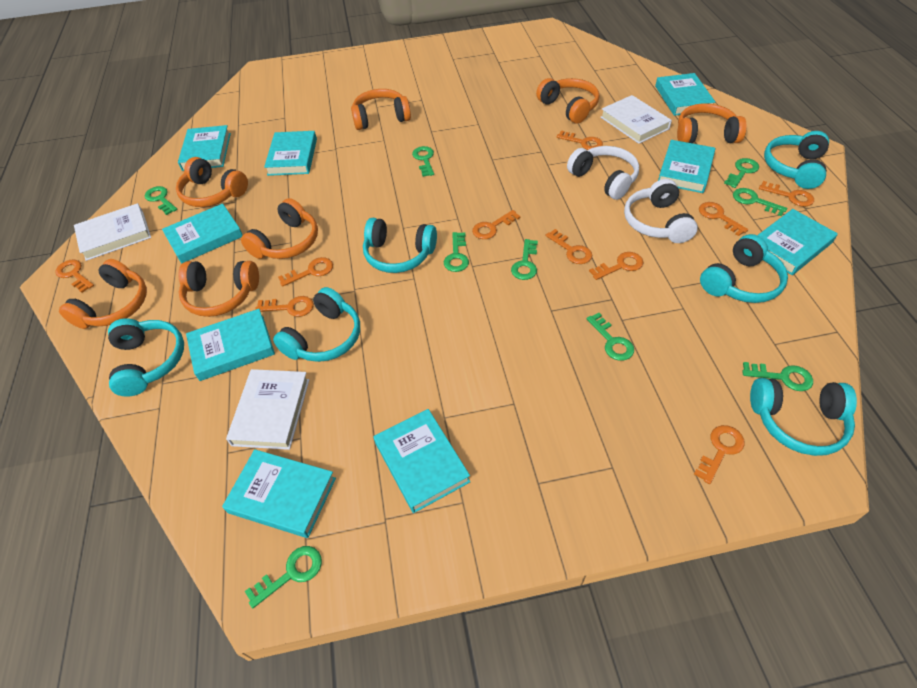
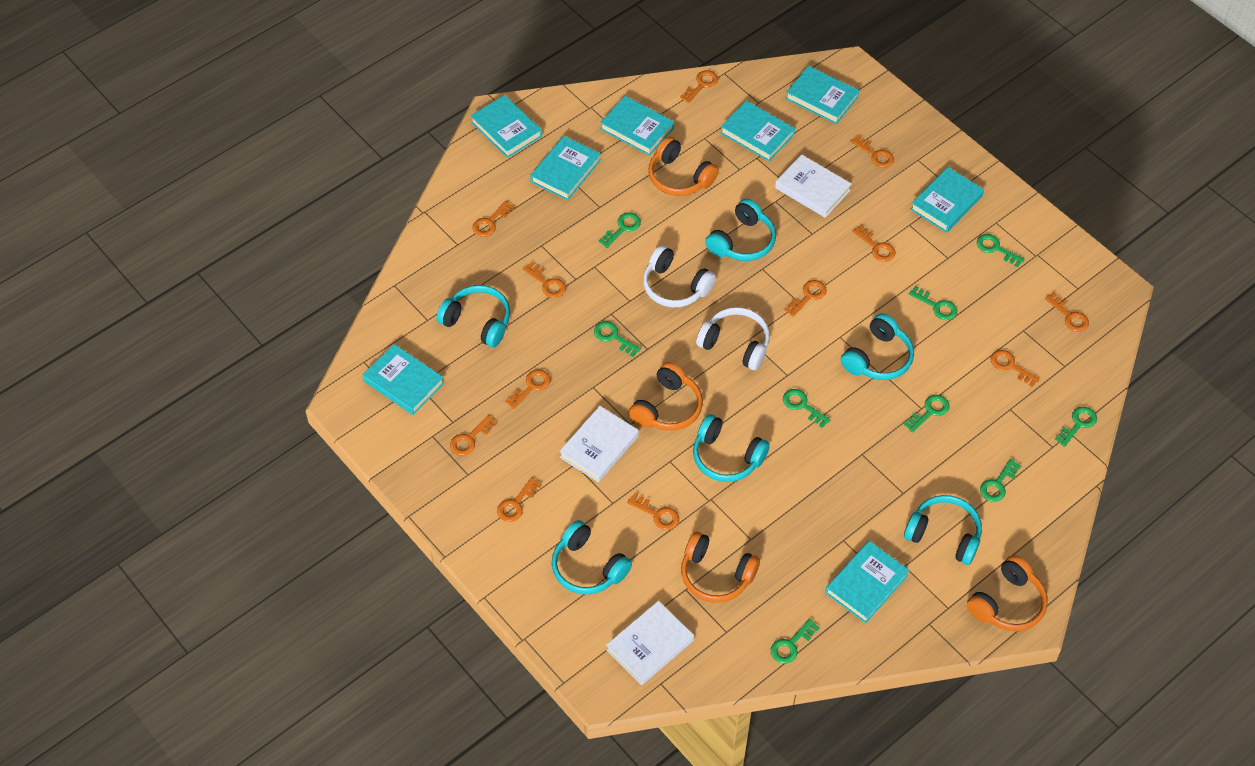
orange headphones: [59,259,147,329] [176,157,248,207] [178,261,259,317] [241,198,318,259] [351,89,411,130] [536,78,599,123] [677,103,746,143] = 7 -> [629,362,703,431] [648,137,719,196] [681,531,760,603] [967,555,1048,632] = 4
orange key: [55,260,94,293] [255,296,314,317] [278,257,333,287] [472,210,521,239] [546,229,592,264] [556,130,603,150] [589,252,644,280] [694,425,745,484] [699,202,748,236] [759,181,814,207] = 10 -> [450,415,497,456] [472,201,514,237] [497,477,542,522] [505,369,550,409] [523,262,566,298] [627,493,679,530] [680,70,718,103] [784,280,827,317] [850,135,894,168] [852,225,896,262] [991,350,1040,387] [1045,292,1089,332] = 12
turquoise book: [162,204,243,264] [178,125,231,171] [186,309,275,381] [222,449,336,538] [264,131,317,176] [373,409,470,513] [655,73,715,116] [658,140,716,193] [757,209,838,275] = 9 -> [362,344,444,415] [470,95,542,158] [530,136,601,200] [600,96,674,156] [720,101,795,161] [786,66,859,124] [825,541,910,623] [910,167,984,233] = 8

